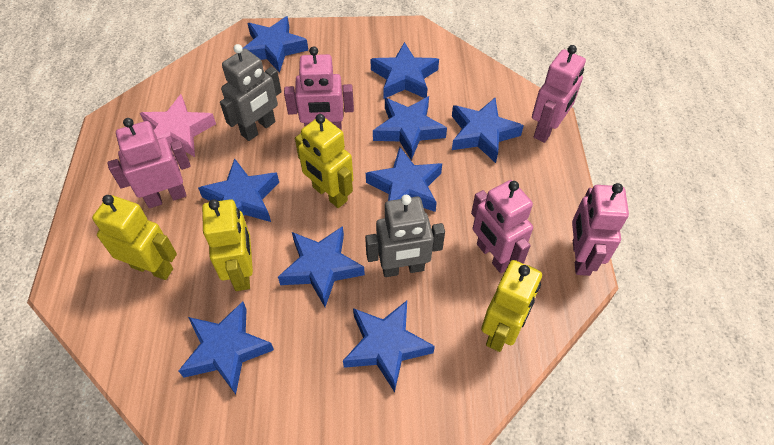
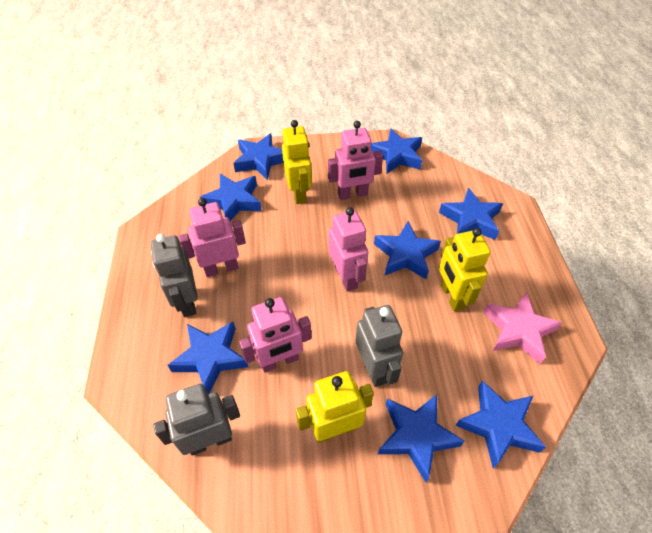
blue star: [179,301,274,394] [198,158,279,222] [243,16,308,73] [278,226,365,307] [343,301,435,392] [366,147,442,212] [370,42,439,99] [373,96,447,160] [452,98,524,163] = 9 -> [168,321,248,394] [200,174,262,221] [233,134,283,180] [371,128,422,174] [374,221,441,279] [378,394,464,482] [439,188,503,240] [455,380,546,469] = 8
grey robot: [220,44,281,141] [365,195,445,277] = 2 -> [151,234,198,317] [153,384,240,456] [355,305,403,387] = 3
pink robot: [107,118,191,208] [284,46,354,130] [471,180,533,273] [532,45,586,143] [572,183,629,276] = 5 -> [179,198,246,277] [239,297,312,373] [328,121,383,200] [329,207,368,292] = 4
yellow robot: [92,195,177,280] [202,199,253,291] [295,114,353,208] [481,260,542,352] = 4 -> [282,120,312,204] [296,371,374,443] [439,228,491,311] = 3

